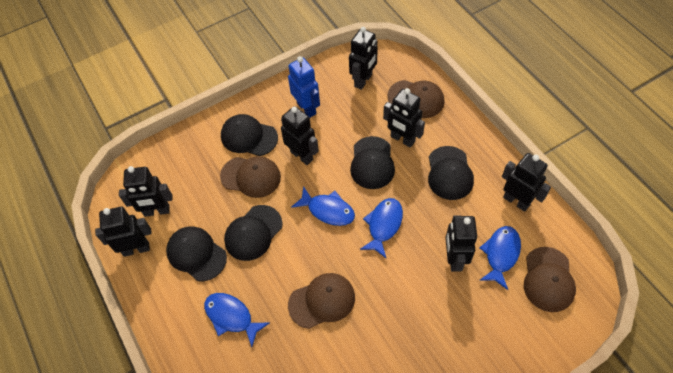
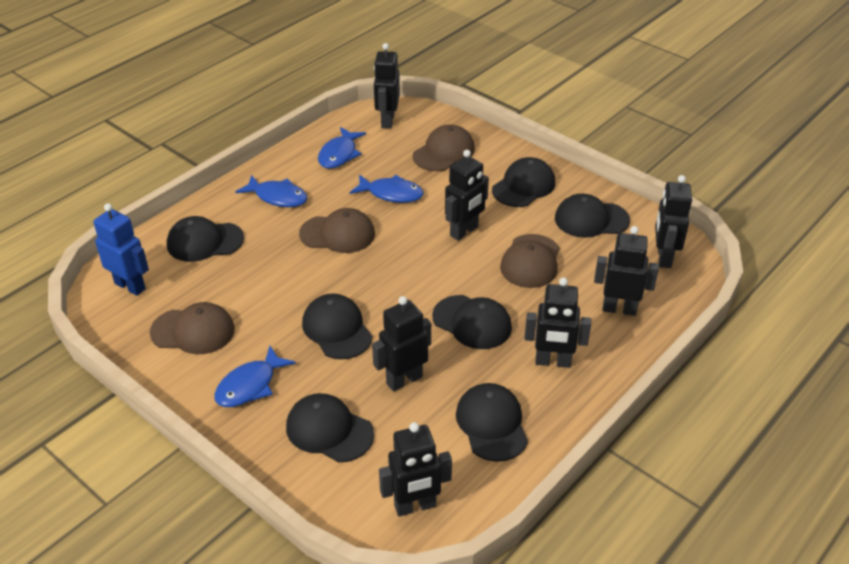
black cap: [166,226,227,281] [221,114,278,156] [224,205,283,261] [350,136,395,189] [428,146,474,200] = 5 -> [167,216,244,262] [286,393,374,462] [302,294,373,359] [432,295,512,349] [456,383,528,462] [492,157,555,207] [555,194,630,238] = 7

